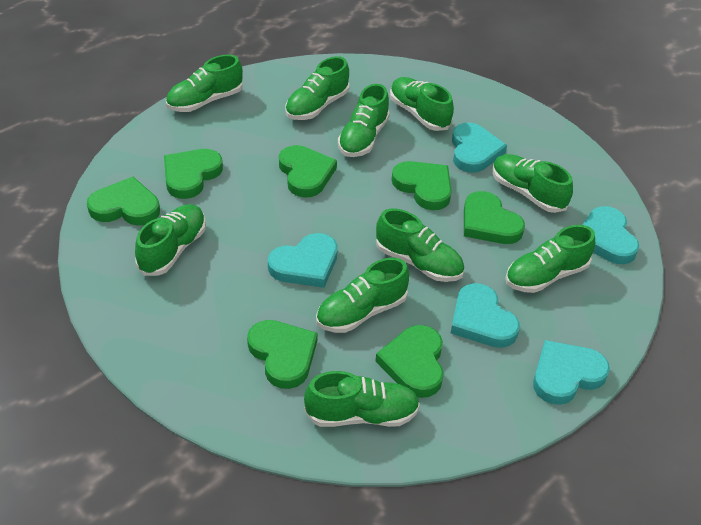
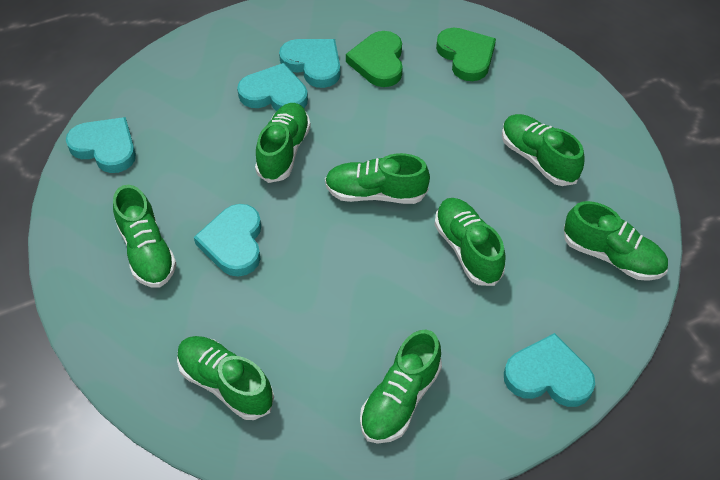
green heart: [87,177,160,225] [164,149,223,199] [247,320,318,389] [279,145,337,198] [375,325,444,398] [391,161,452,210] [464,191,525,244] = 7 -> [346,31,403,87] [436,28,496,81] = 2
green shoe: [135,204,206,276] [166,55,243,112] [285,56,350,120] [304,371,420,427] [316,258,409,333] [338,84,390,157] [376,208,464,282] [390,77,454,131] [493,154,573,213] [505,225,595,293] = 10 -> [113,185,177,288] [177,336,274,420] [255,103,311,183] [325,153,430,204] [360,330,442,444] [434,198,506,286] [502,114,585,186] [564,201,668,281] = 8

